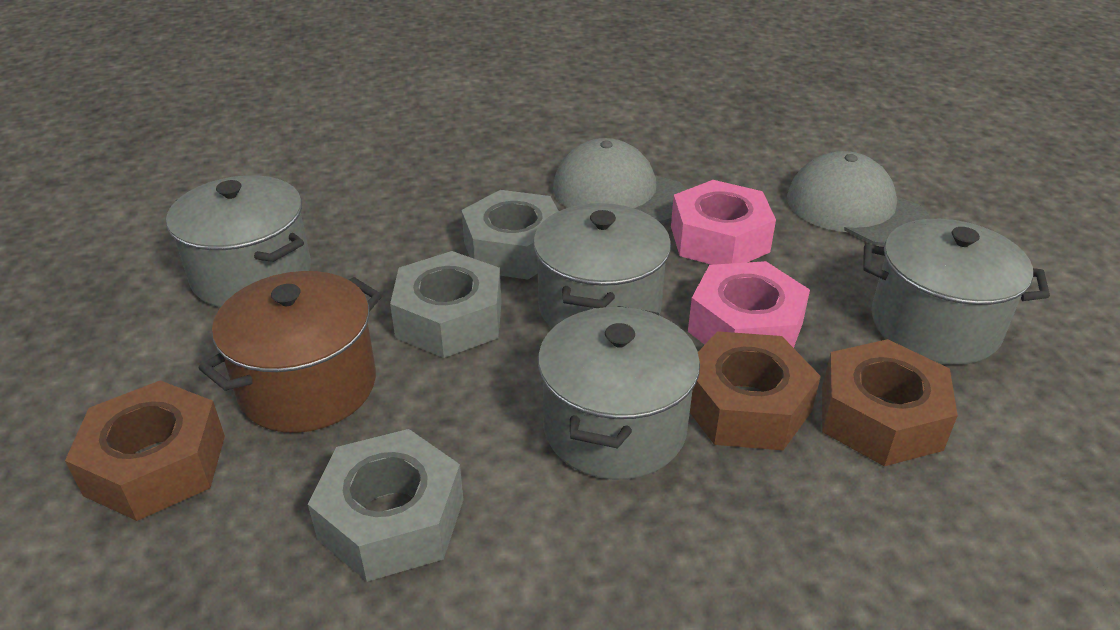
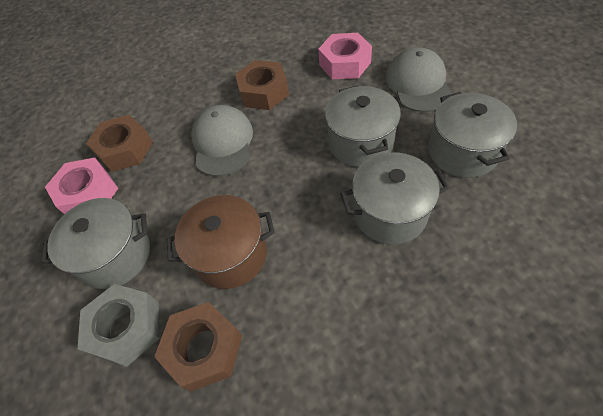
grey nut: [308,429,464,582] [390,251,502,358] [461,190,558,280] = 3 -> [78,284,160,367] = 1

